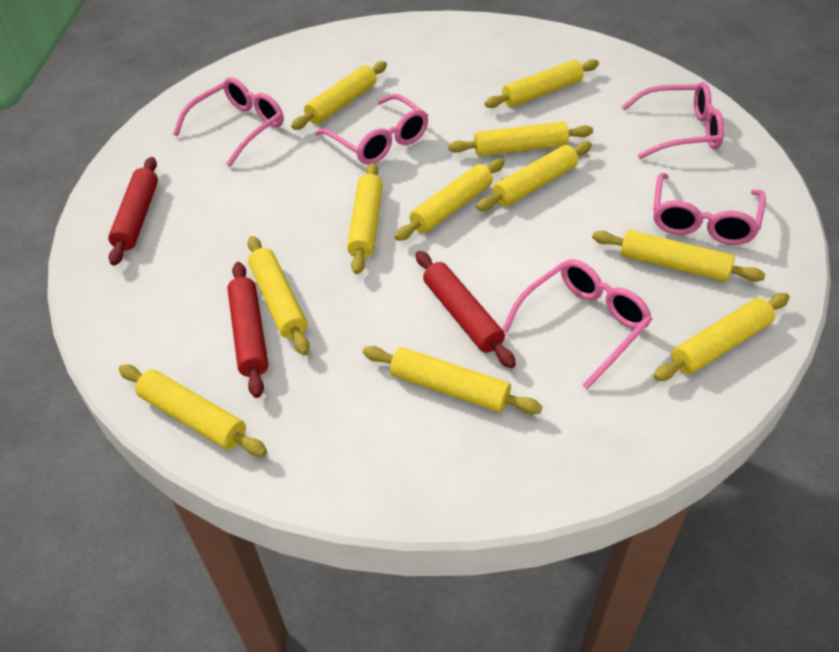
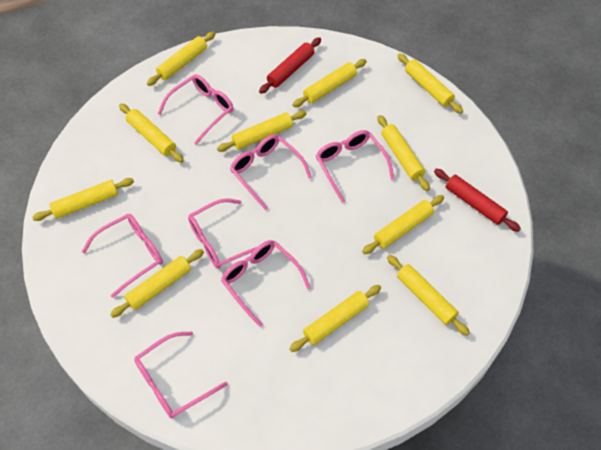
pink glasses: [173,77,284,167] [315,94,428,165] [502,259,653,389] [621,82,724,159] [653,173,766,245] = 5 -> [82,214,163,298] [134,331,228,419] [158,74,234,145] [188,198,257,269] [221,240,311,327] [230,134,312,210] [316,130,395,203] = 7
red rolling pin: [108,157,158,266] [227,262,268,398] [416,251,516,368] = 3 -> [259,37,321,94] [434,169,521,232] = 2

